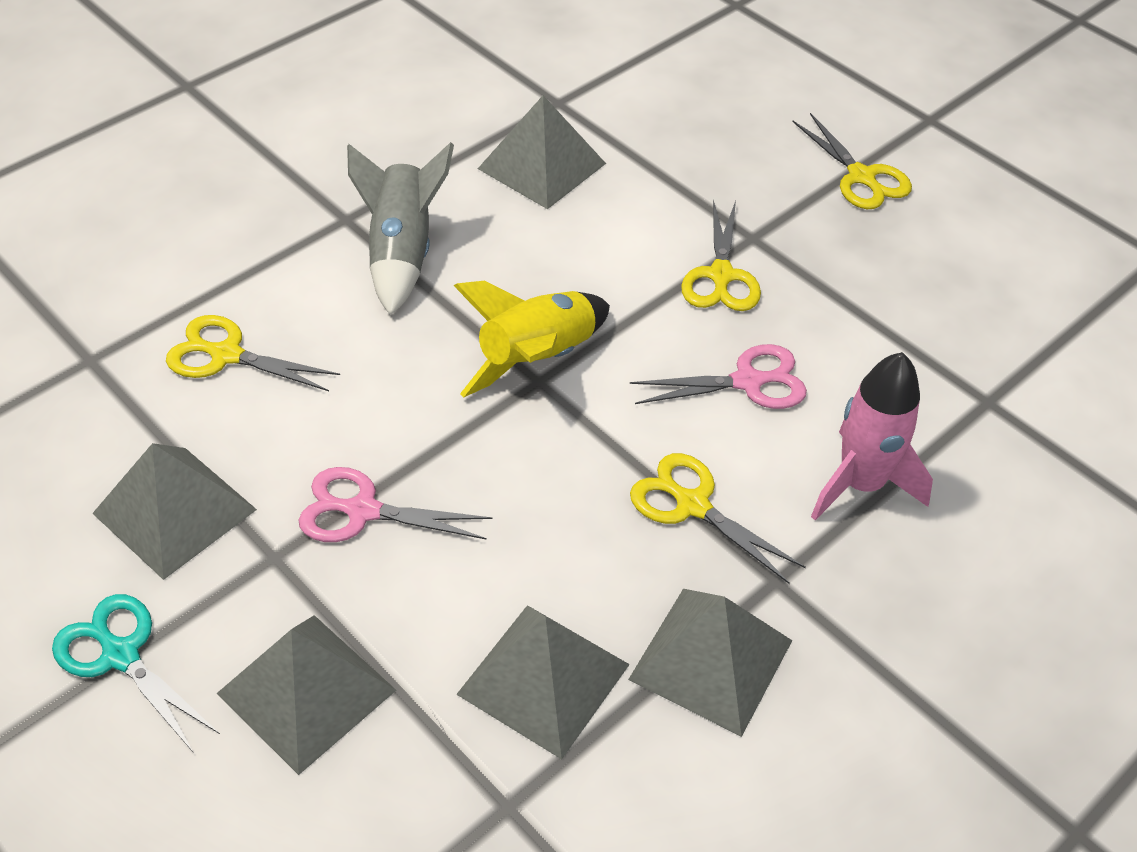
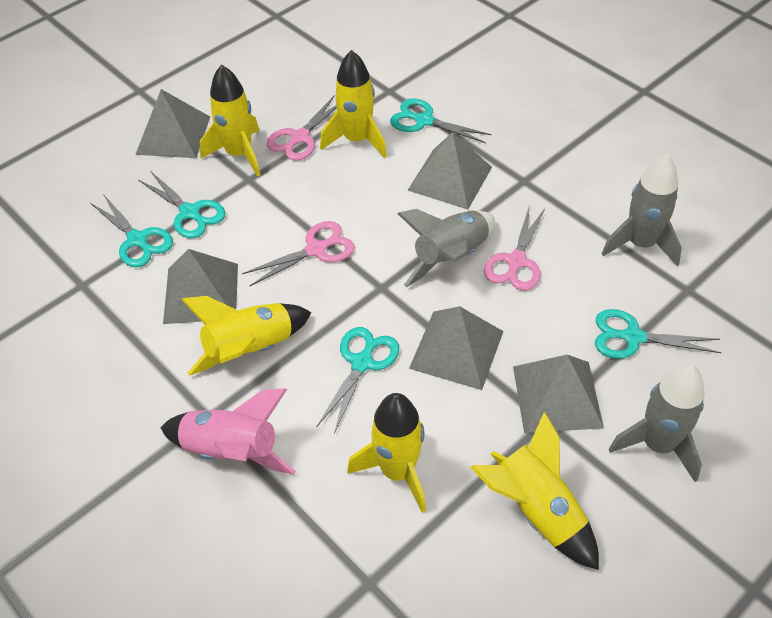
grey rocket: [347,142,454,316] = 1 -> [397,209,495,287] [602,155,682,266] [609,365,705,482] = 3
pink scissors: [299,467,493,542] [630,344,807,409] = 2 -> [242,221,355,286] [267,95,337,161] [484,205,545,291] = 3
turquoise scissors: [52,594,220,752] = 1 -> [90,194,173,267] [138,171,226,238] [316,327,399,434] [390,99,492,143] [595,309,722,359] = 5
yellow rocket: [453,281,610,398] = 1 -> [181,296,312,376] [200,65,260,177] [320,50,387,158] [347,393,426,513] [471,412,599,570] = 5
yellow scissors: [166,315,340,391] [630,453,806,584] [681,200,761,311] [793,113,912,209] = 4 -> none = 0

